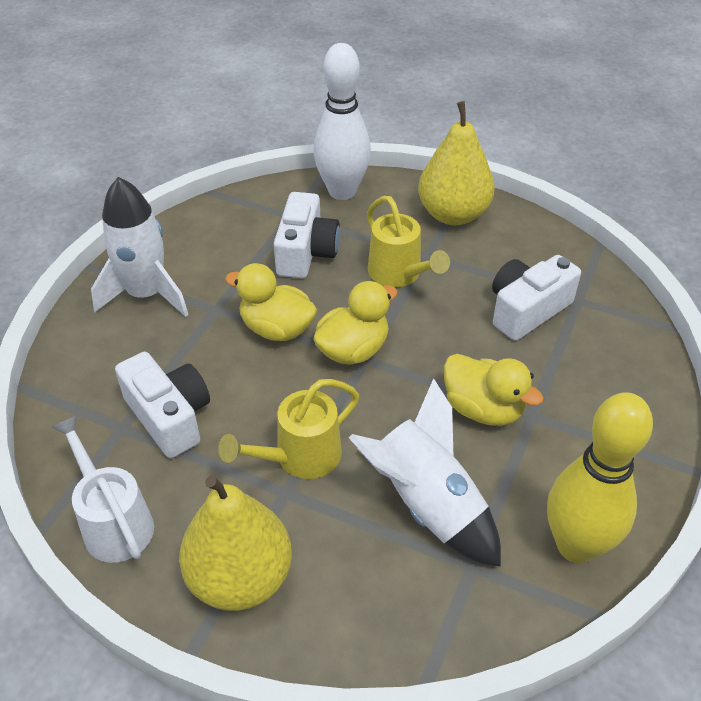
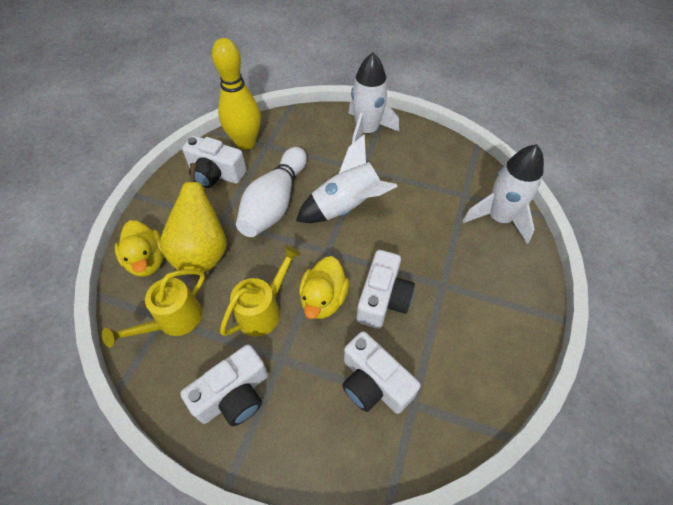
white camera: [115,352,210,458] [274,192,340,278] [492,255,581,341] = 3 -> [180,344,268,426] [182,135,247,188] [342,331,421,414] [356,250,415,329] = 4
white rocket: [91,177,189,317] [349,378,501,567] = 2 -> [296,134,398,223] [348,52,399,144] [463,144,544,244] = 3
white watering can: [51,415,154,563] = 1 -> none = 0
yellow duck: [225,263,317,341] [313,281,398,365] [444,354,544,426] = 3 -> [115,220,164,277] [299,256,349,319] = 2
yellow pear: [179,476,292,611] [418,101,495,225] = 2 -> [160,163,227,272] = 1

